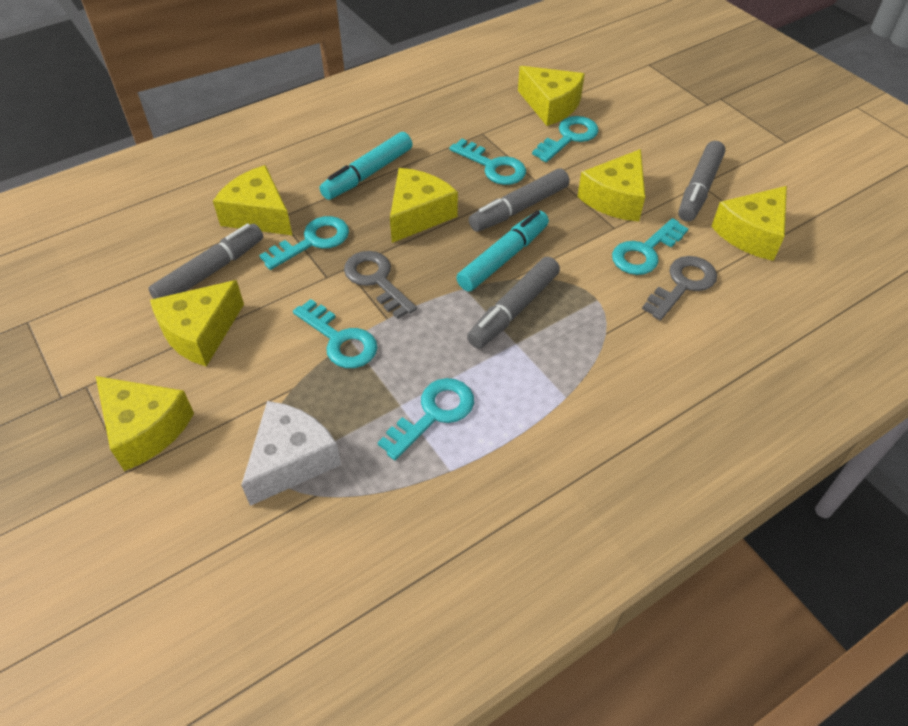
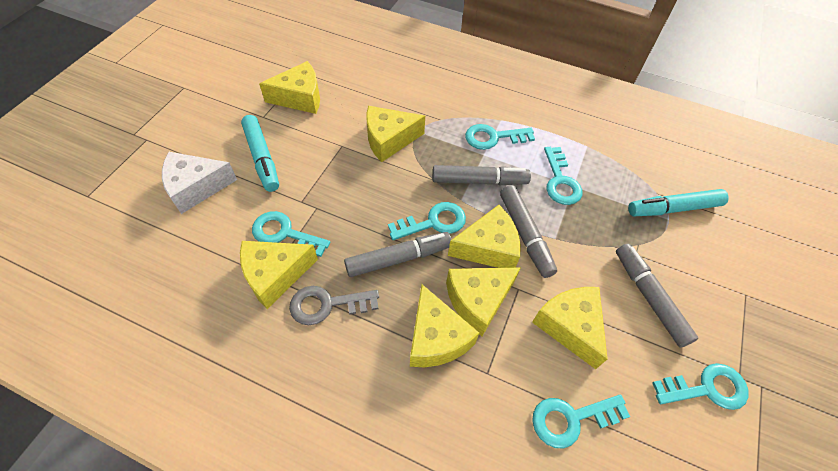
grey key: [344,251,417,319] [642,256,717,320] = 2 -> [289,286,379,325] = 1

